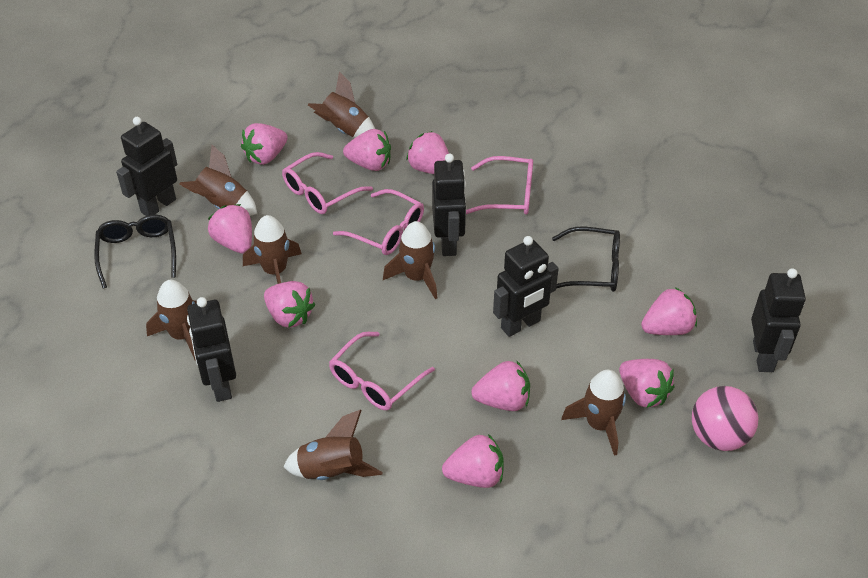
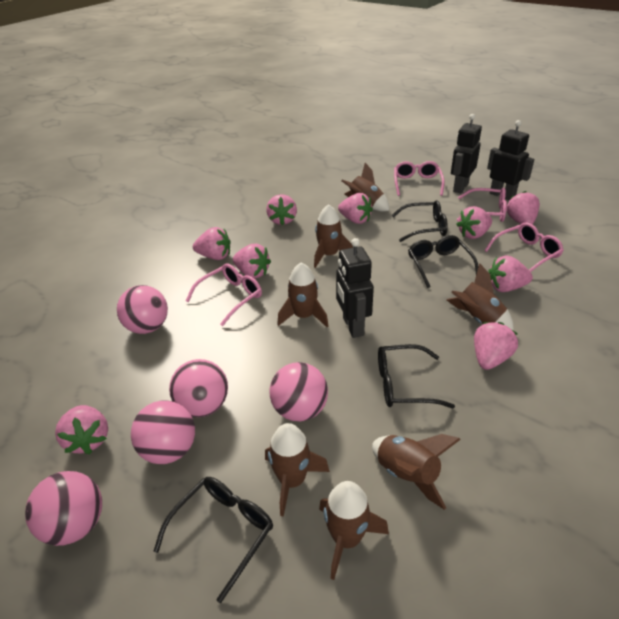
black glasses: [94,215,176,289] [552,227,620,292] = 2 -> [153,477,273,603] [378,344,455,409] [392,200,448,242] [408,235,478,288] = 4
black robot: [116,117,177,216] [187,297,236,402] [432,154,466,256] [493,236,559,337] [751,268,806,372] = 5 -> [336,238,374,338] [451,114,482,193] [487,120,534,200] = 3
pink ball: [692,386,758,451] = 1 -> [25,471,102,546] [117,285,168,334] [131,400,195,464] [169,359,228,417] [270,362,328,421] = 5

